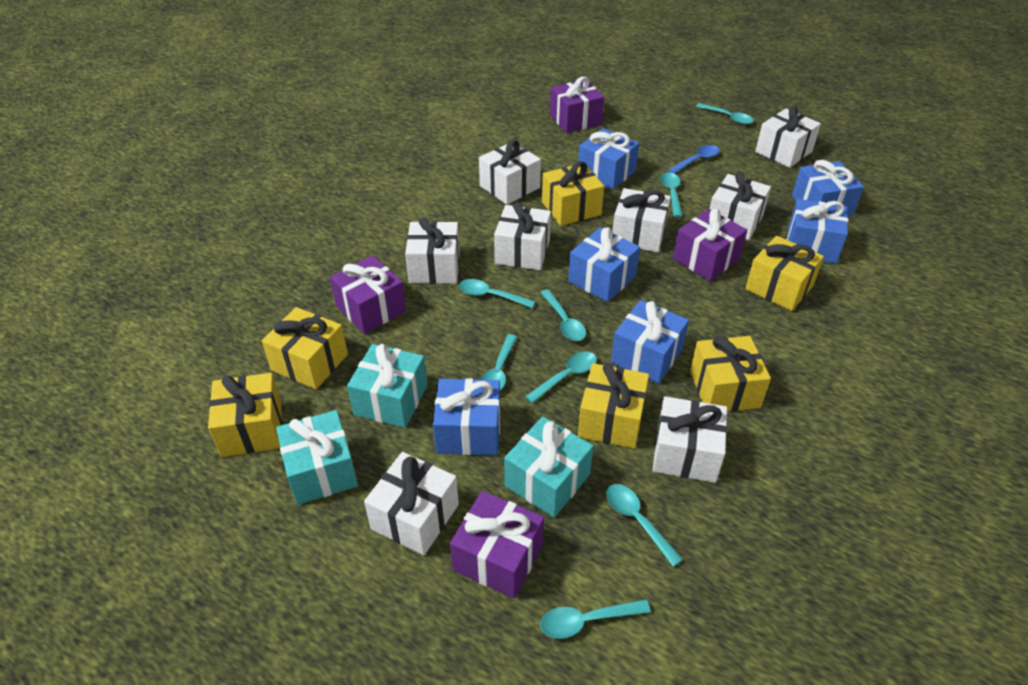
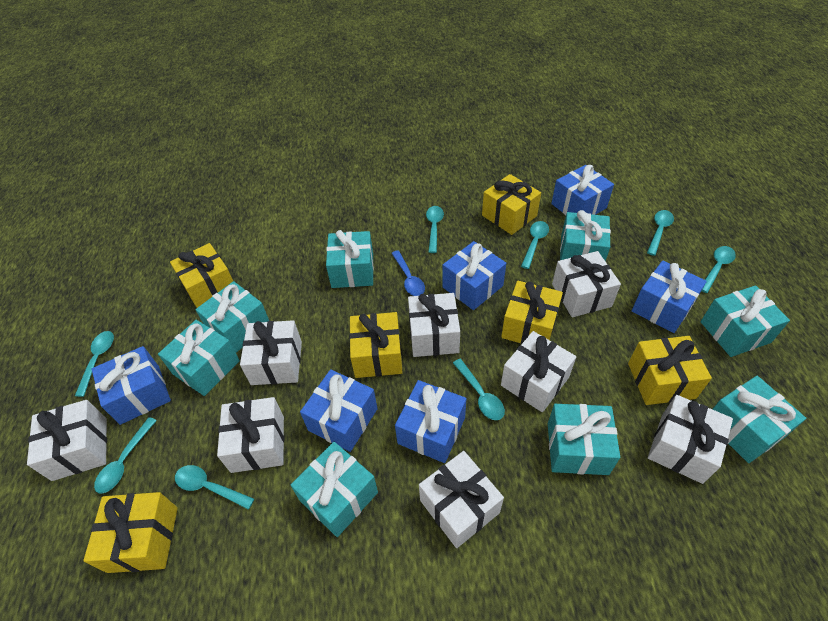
purple gift: [330,256,406,334] [450,491,544,598] [550,76,604,133] [673,209,747,281] = 4 -> none = 0
turquoise gift: [276,410,358,505] [347,344,427,428] [504,416,593,517] = 3 -> [158,320,240,396] [195,281,269,353] [290,442,378,537] [326,230,374,288] [548,404,620,475] [560,210,611,261] [701,286,790,357] [712,376,806,463] = 8

